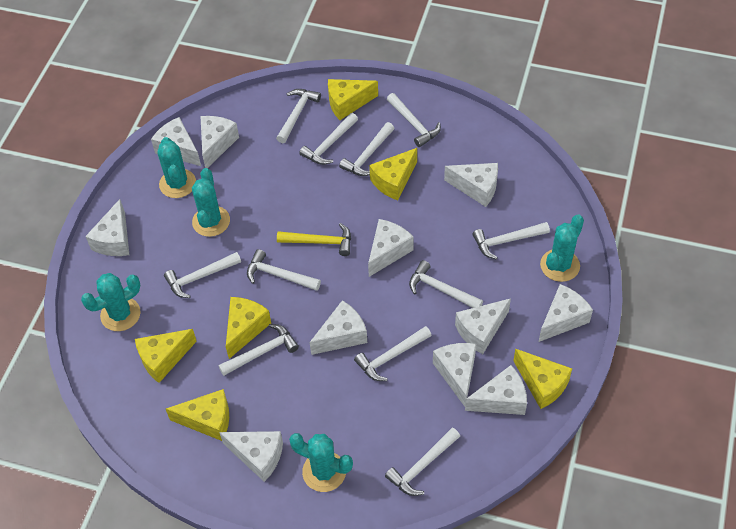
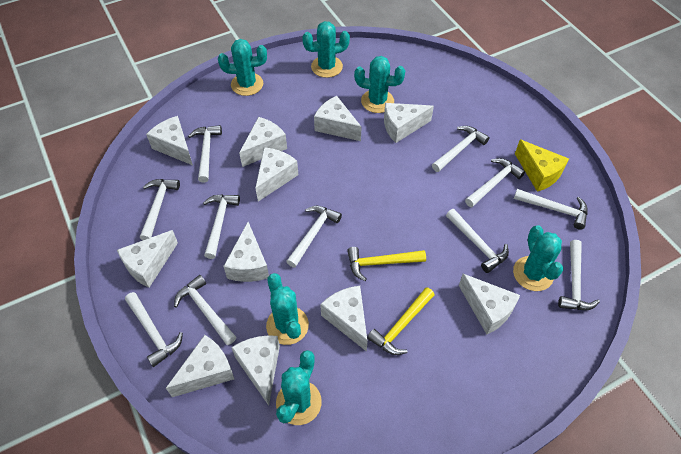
turquoise cactus: [81,273,141,331] [157,137,196,198] [192,168,230,237] [289,433,353,492] [540,215,584,282] = 5 -> [218,39,267,96] [266,273,309,345] [276,350,322,425] [302,21,350,78] [354,56,405,113] [513,225,563,291] = 6
yellow cheese: [135,329,197,383] [166,389,229,441] [226,297,271,359] [328,79,378,120] [369,148,417,200] [513,349,572,409] = 6 -> [515,139,569,192] = 1
yellow hammer: [277,223,351,256] = 1 -> [347,247,426,281] [367,287,434,355] = 2

